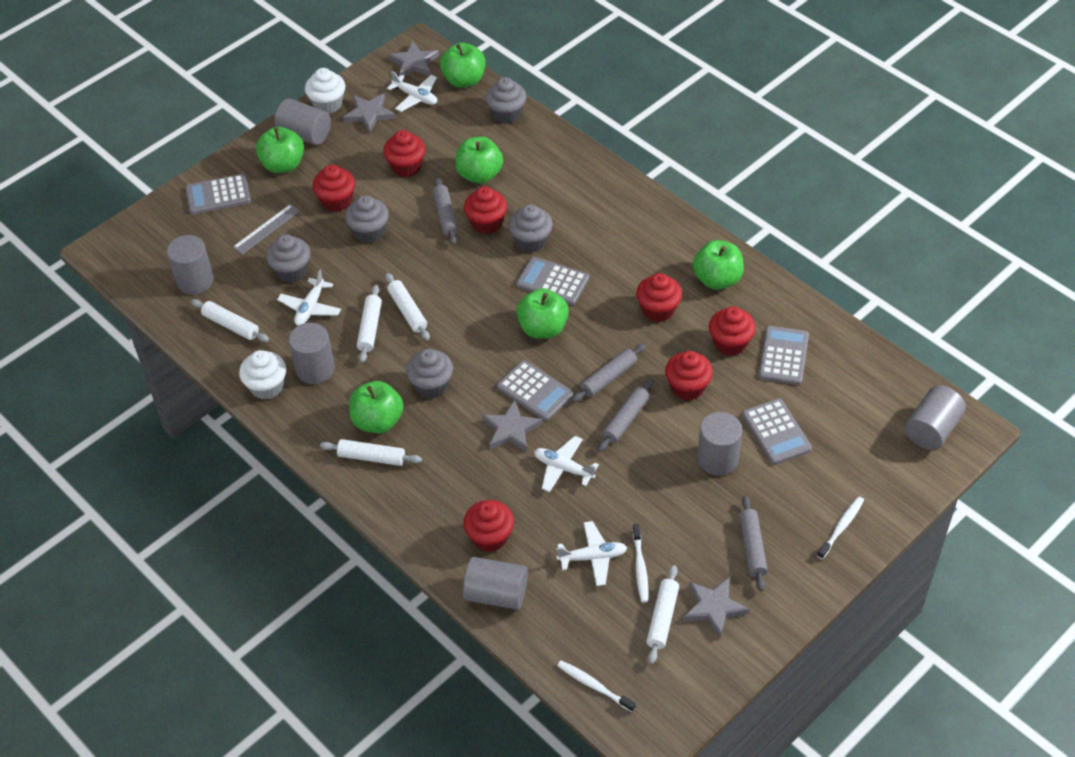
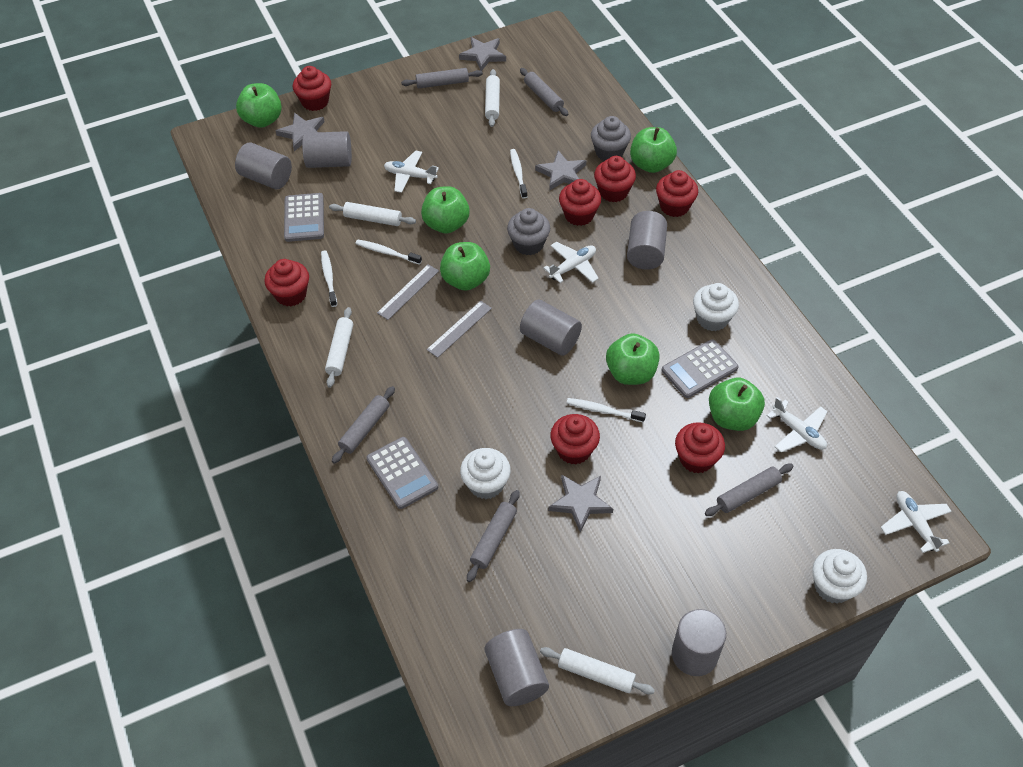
grey calculator: [185,174,251,215] [497,360,573,421] [516,257,589,305] [742,398,812,465] [758,326,809,385] = 5 -> [284,193,324,242] [366,437,438,509] [662,339,739,398] = 3
grey cupcake: [266,234,311,282] [345,195,389,243] [406,349,453,398] [485,77,526,124] [509,205,553,253] = 5 -> [507,208,550,255] [591,116,631,161] = 2
grey rolling pin: [433,177,458,245] [571,344,646,402] [598,378,654,452] [739,496,768,591] = 4 -> [332,386,395,464] [401,68,483,88] [467,490,520,582] [520,68,569,116] [705,464,794,516] = 5
grey ruler: [233,204,300,255] = 1 -> [377,264,439,320] [426,301,492,358] = 2
white cupcake: [239,350,286,400] [305,68,345,114] = 2 -> [460,448,511,499] [693,283,739,331] [812,549,867,604] = 3
white rolling pin: [191,299,269,342] [320,439,422,466] [357,285,382,363] [385,273,430,341] [646,565,679,664] = 5 -> [325,307,353,388] [329,202,416,226] [485,69,500,127] [540,647,655,695] = 4
white toothbrush: [557,660,636,712] [633,524,648,603] [817,497,864,559] = 3 -> [321,250,337,307] [355,239,422,265] [510,149,527,199] [567,398,646,423] = 4

